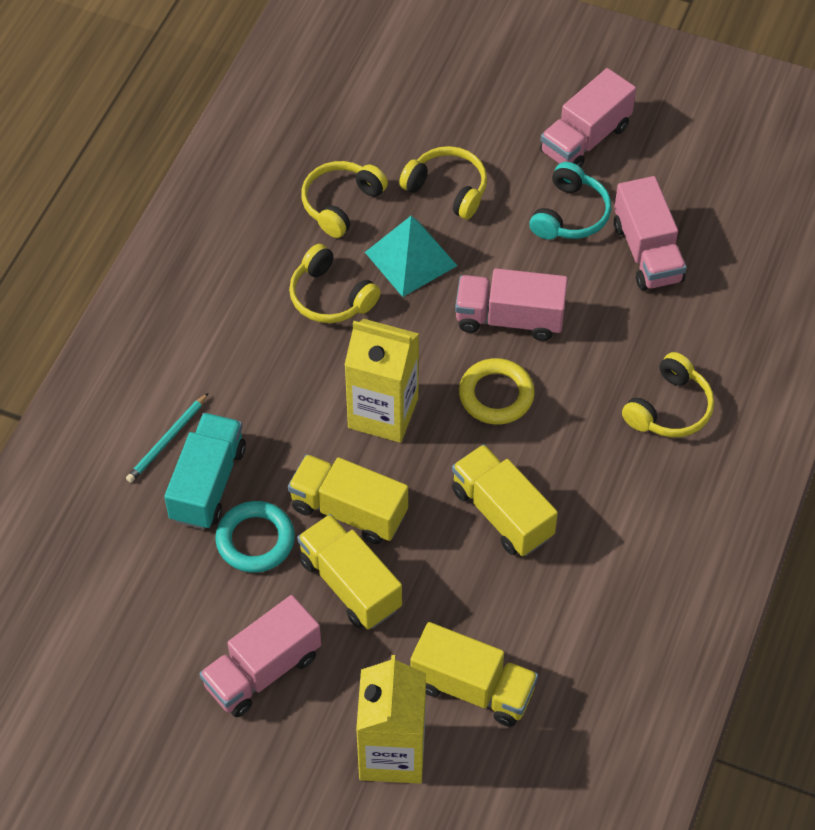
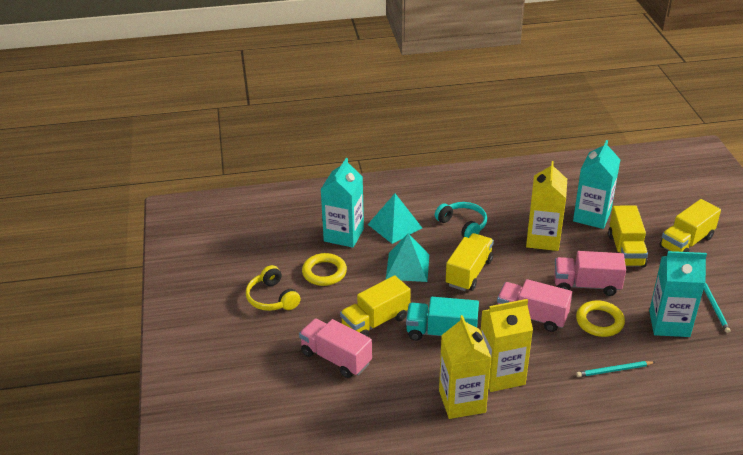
pink truck: [199,595,321,717] [455,268,568,341] [540,68,636,168] [614,176,687,291] = 4 -> [299,319,372,378] [497,279,572,332] [554,251,626,296] = 3
turquoise carton: none = 0 -> [321,158,364,248] [573,140,620,229] [649,251,707,337] = 3
turquoise pencil: [126,393,208,483] = 1 -> [576,361,655,377] [704,283,730,333] = 2
turquoise pyramid: [365,216,457,297] = 1 -> [368,193,422,244] [386,233,429,282] = 2
turquoise ring: [215,501,295,573] = 1 -> none = 0
yellow carton: [345,319,419,443] [356,655,426,784] = 2 -> [439,315,491,419] [481,299,533,392] [526,161,567,251] = 3
yellow headphones: [289,244,381,323] [301,161,388,238] [399,146,487,219] [622,352,714,437] = 4 -> [246,265,300,311] = 1
yellow ring: [459,358,535,425] = 1 -> [302,253,347,286] [576,300,625,337] = 2

